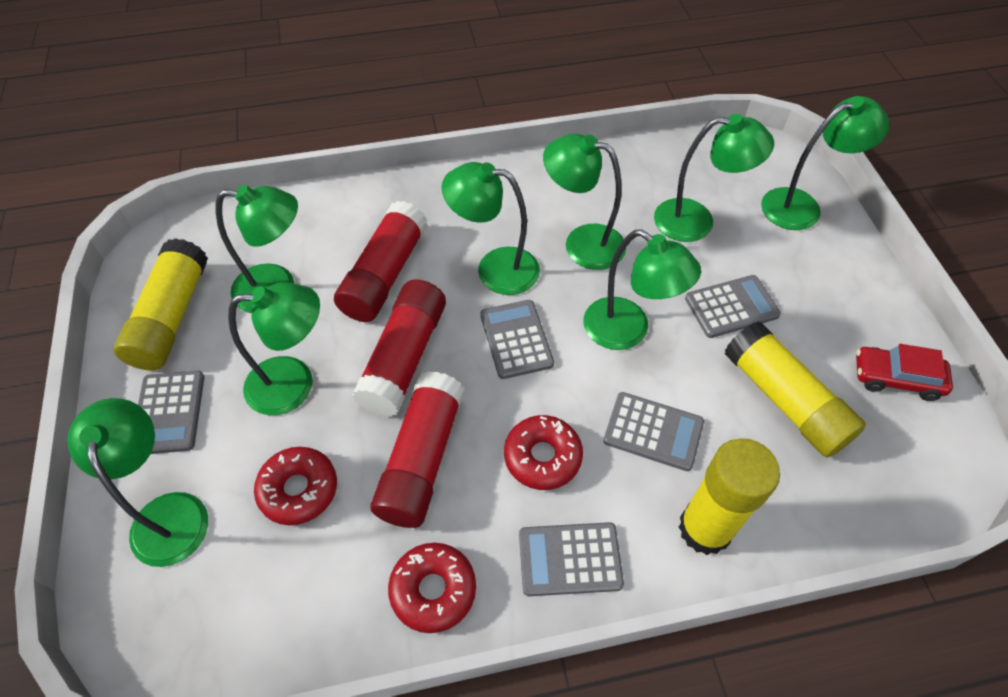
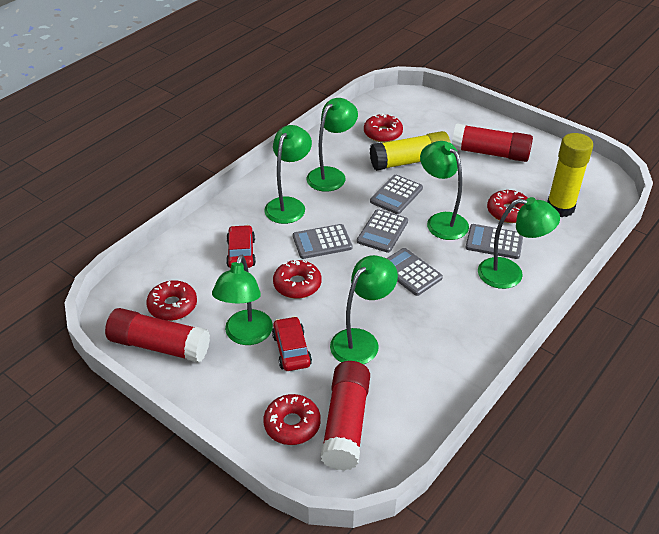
green lamp: [67,398,208,567] [216,185,298,313] [228,282,320,415] [442,162,540,295] [543,134,626,270] [583,229,701,350] [654,114,774,242] [761,96,889,230] = 8 -> [212,255,273,345] [264,125,312,224] [307,98,358,192] [330,255,398,364] [420,141,469,240] [478,197,560,289] = 6
red car: [856,344,953,401] = 1 -> [226,225,256,268] [272,316,312,371] = 2
red donut: [254,447,337,525] [388,543,476,633] [504,415,583,490] = 3 -> [146,281,197,321] [263,394,321,445] [273,260,321,299] [364,113,403,142] [487,190,527,223] = 5
yellow glue stick: [114,238,208,371] [679,438,780,555] [725,321,866,458] = 3 -> [370,131,451,171] [547,133,593,217] = 2

